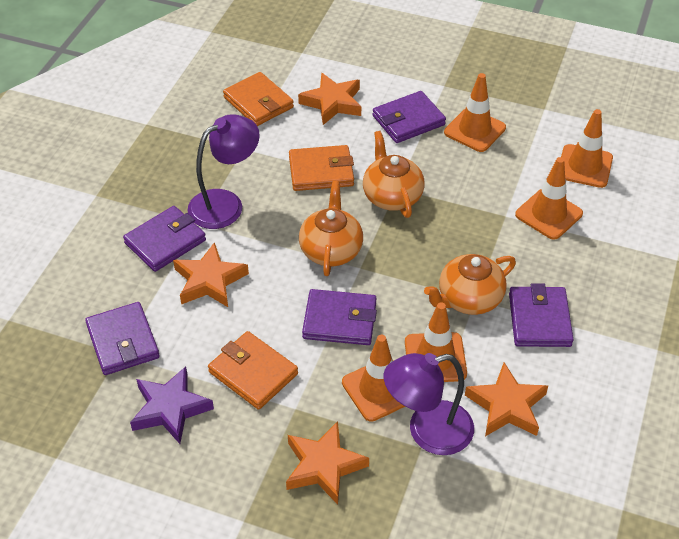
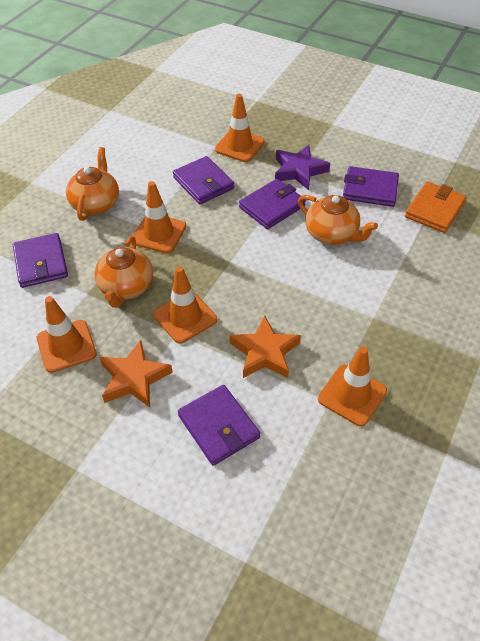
orange star: [173,242,249,307] [286,421,369,505] [298,73,361,125] [465,363,548,436] = 4 -> [100,340,173,408] [229,315,301,378] = 2
orange wallet: [208,331,298,410] [223,72,294,126] [289,145,354,191] = 3 -> [405,181,467,233] = 1
purple lamp: [187,114,260,229] [384,353,474,455] = 2 -> none = 0

